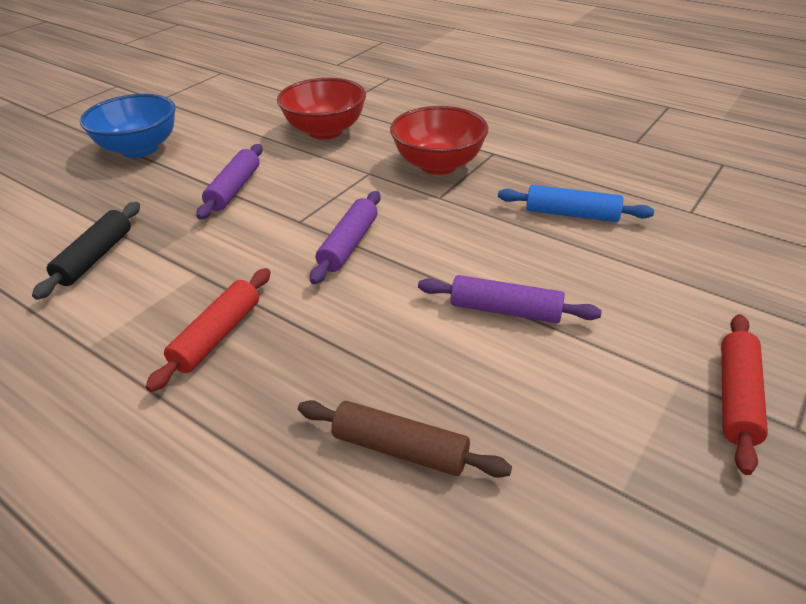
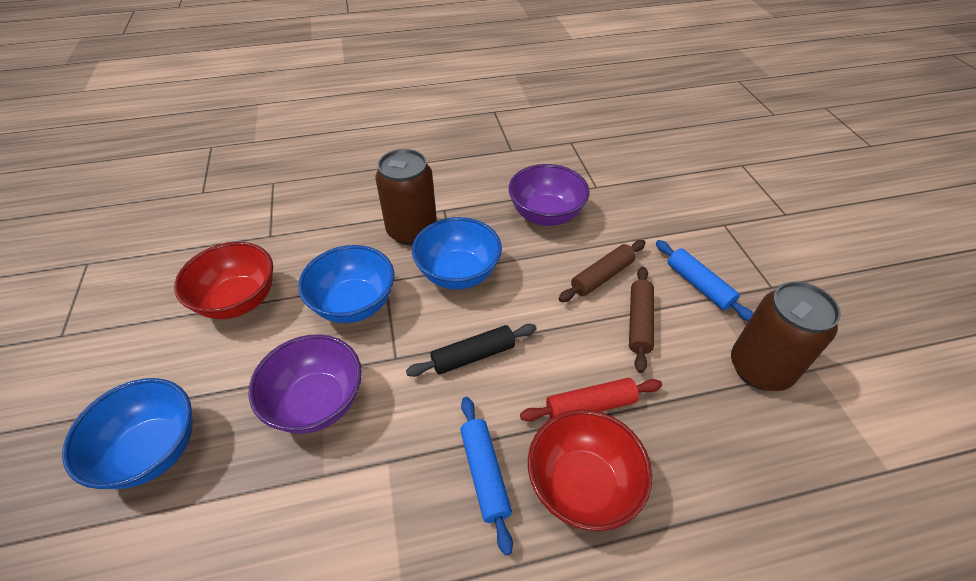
blue bowl: [80,94,176,158] = 1 -> [62,378,193,489] [298,245,394,323] [412,217,502,289] = 3
blue rolling pin: [498,185,654,222] = 1 -> [460,397,513,556] [656,240,753,321] = 2
brown can: none = 0 -> [375,149,437,246] [731,281,841,391] = 2
brown rolling pin: [298,400,512,478] = 1 -> [558,240,646,302] [629,266,654,373] = 2
purple bowl: none = 0 -> [248,334,362,434] [508,164,590,226] = 2
purple rolling pin: [196,144,263,220] [310,191,381,284] [418,275,602,323] = 3 -> none = 0
red rolling pin: [146,268,271,392] [721,314,768,475] = 2 -> [520,378,662,422] = 1

